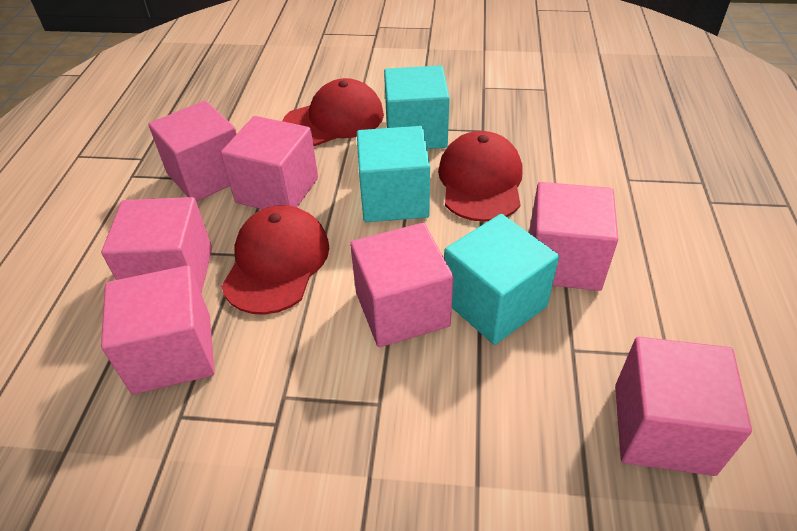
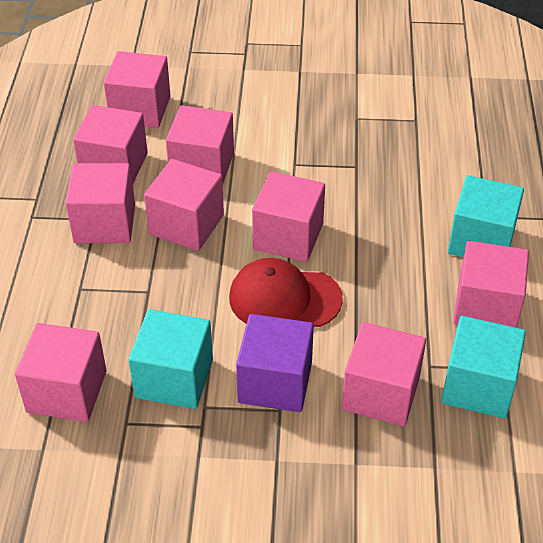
pink cube: [101,197,212,294] [101,265,215,394] [148,101,237,202] [221,116,318,209] [350,223,453,347] [529,182,618,291] [615,337,752,476] = 7 -> [15,323,107,422] [66,163,135,243] [73,105,148,184] [104,51,170,128] [144,159,224,251] [166,105,234,184] [252,171,325,262] [342,322,426,426] [453,241,529,328] = 9
purple cube: none = 0 -> [236,314,314,412] = 1
red cap: [221,205,329,315] [282,78,384,146] [438,131,523,222] = 3 -> [229,258,343,327] = 1

